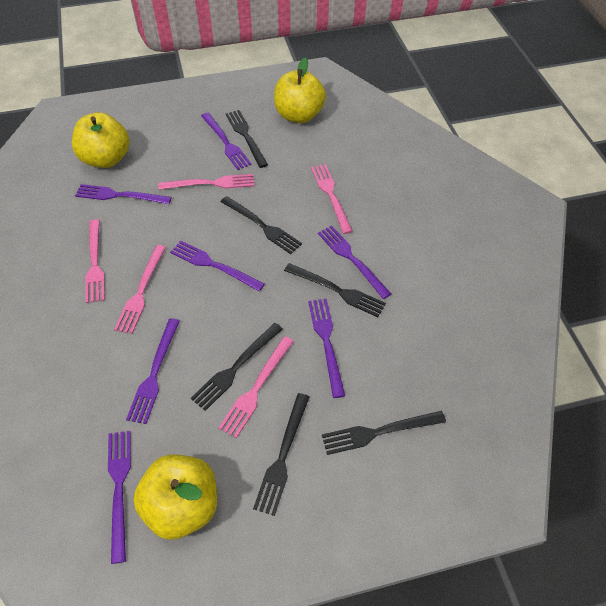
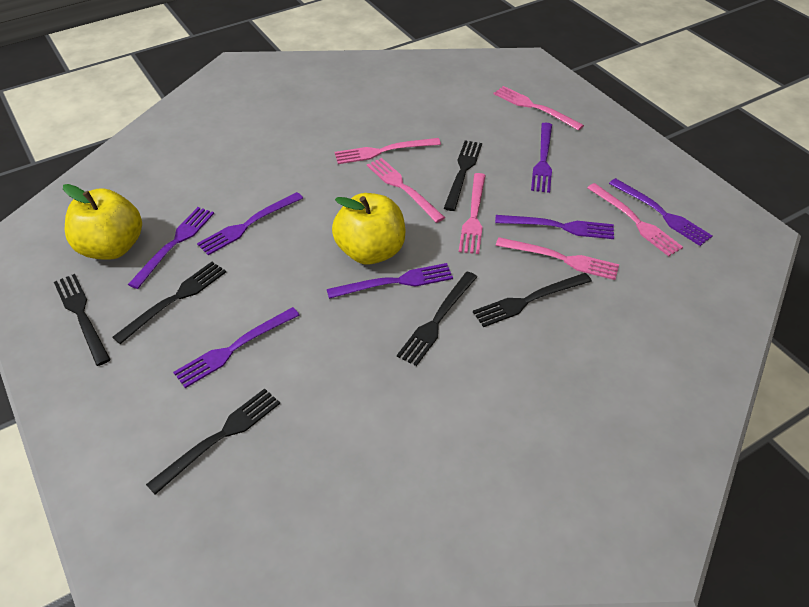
pink fork: [85,219,105,303] [114,245,166,334] [158,174,254,190] [219,336,294,438] [311,164,353,234] = 5 -> [335,138,441,164] [367,158,445,223] [459,173,486,254] [493,86,584,131] [496,237,619,280] [587,183,683,256] = 6
yellow apple: [72,112,130,168] [133,455,217,540] [274,57,326,123] = 3 -> [63,184,142,260] [332,193,406,265] = 2

